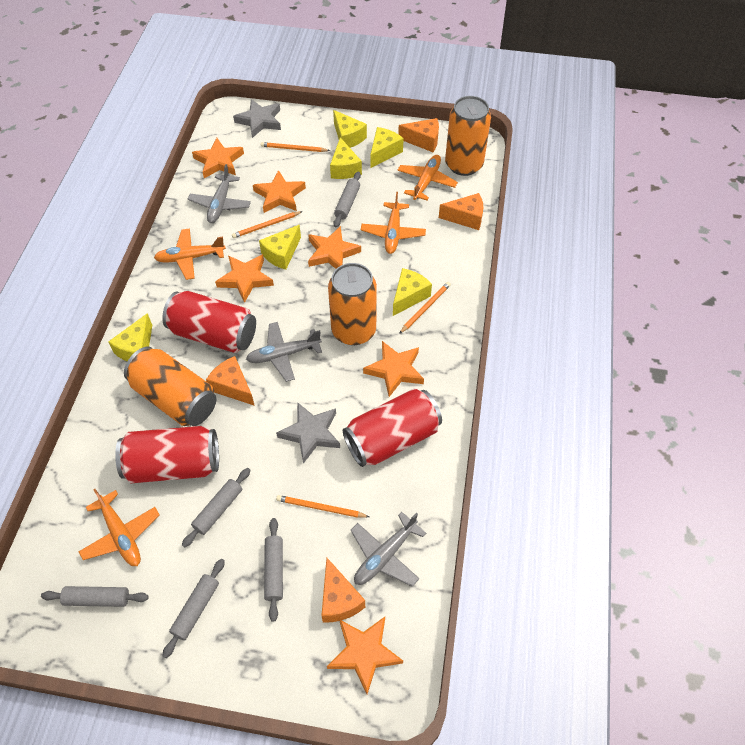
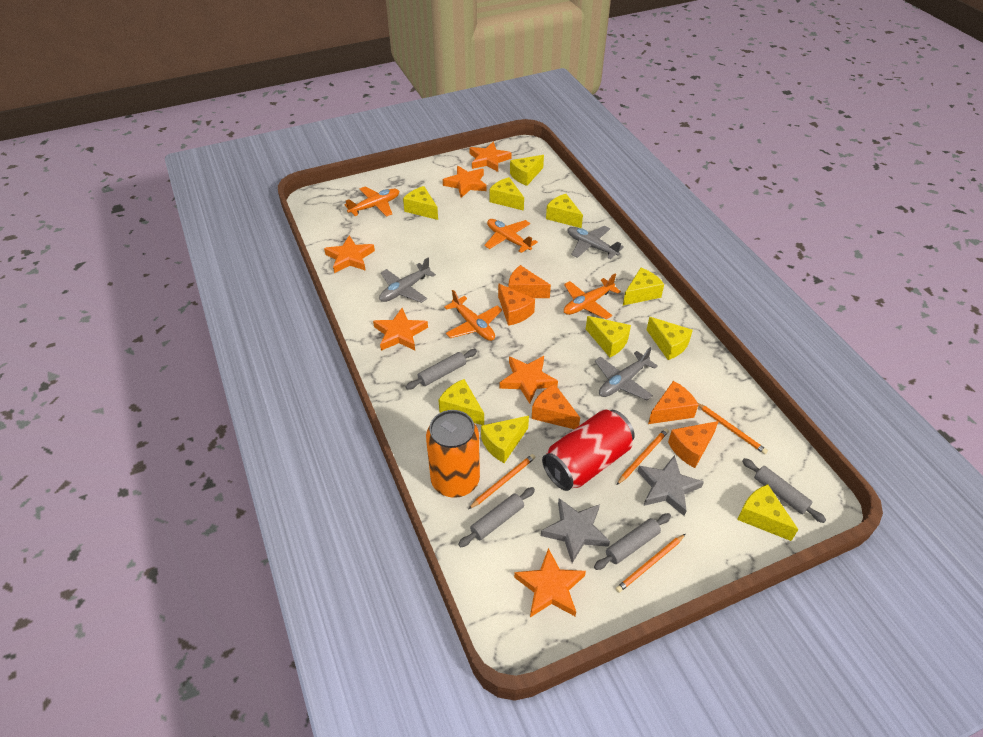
grey rolling pin: [41,586,149,607] [162,559,225,658] [182,468,250,547] [264,518,283,622] [333,172,361,227] = 5 -> [406,349,477,390] [458,487,535,547] [594,513,671,570] [742,458,826,523] = 4
orange can: [124,347,216,426] [328,263,377,345] [445,96,491,176] = 3 -> [426,410,480,498] = 1
orange cheese: [206,356,255,406] [321,558,365,623] [398,118,439,152] [439,193,483,230] = 4 -> [498,284,535,326] [508,265,551,298] [532,384,580,429] [648,381,698,424] [668,421,719,468] = 5
red can: [115,426,219,483] [162,291,256,353] [343,389,442,467] = 3 -> [542,409,635,491] = 1
yellow cheese: [108,313,152,361] [259,225,301,270] [330,137,362,179] [333,110,367,148] [370,127,404,168] [393,268,432,316] = 6 -> [403,186,438,220] [438,379,484,425] [481,416,529,463] [490,177,524,211] [510,155,544,186] [546,194,583,228] [586,316,631,357] [623,268,664,305] [647,317,693,360] [737,484,799,541] = 10

